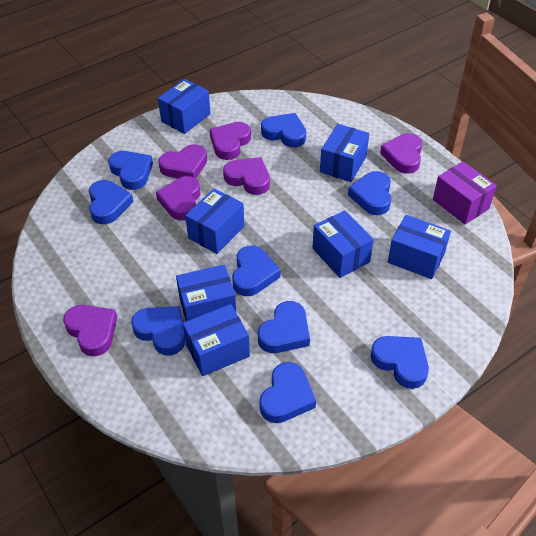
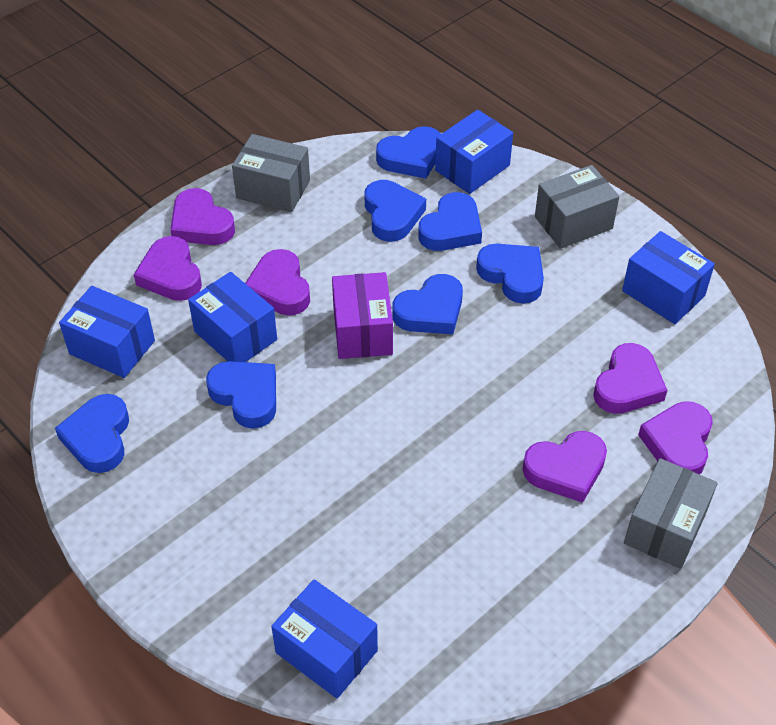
blue box: [158,79,211,134] [176,264,237,321] [183,304,250,376] [185,189,244,254] [312,210,374,278] [320,124,369,182] [388,215,451,279] = 7 -> [59,286,155,378] [188,272,277,362] [271,579,378,699] [435,110,513,194] [622,231,715,324] = 5
blue heart: [89,180,133,224] [108,151,153,190] [131,306,185,356] [232,245,280,296] [258,301,310,353] [259,362,316,423] [261,113,306,147] [348,171,391,215] [371,336,429,389] = 9 -> [55,394,129,473] [206,361,276,429] [365,180,426,242] [376,126,441,179] [392,274,463,334] [418,192,482,251] [476,244,544,304] = 7
grey box: none = 0 -> [232,134,310,212] [535,165,619,249] [624,458,718,569] = 3

